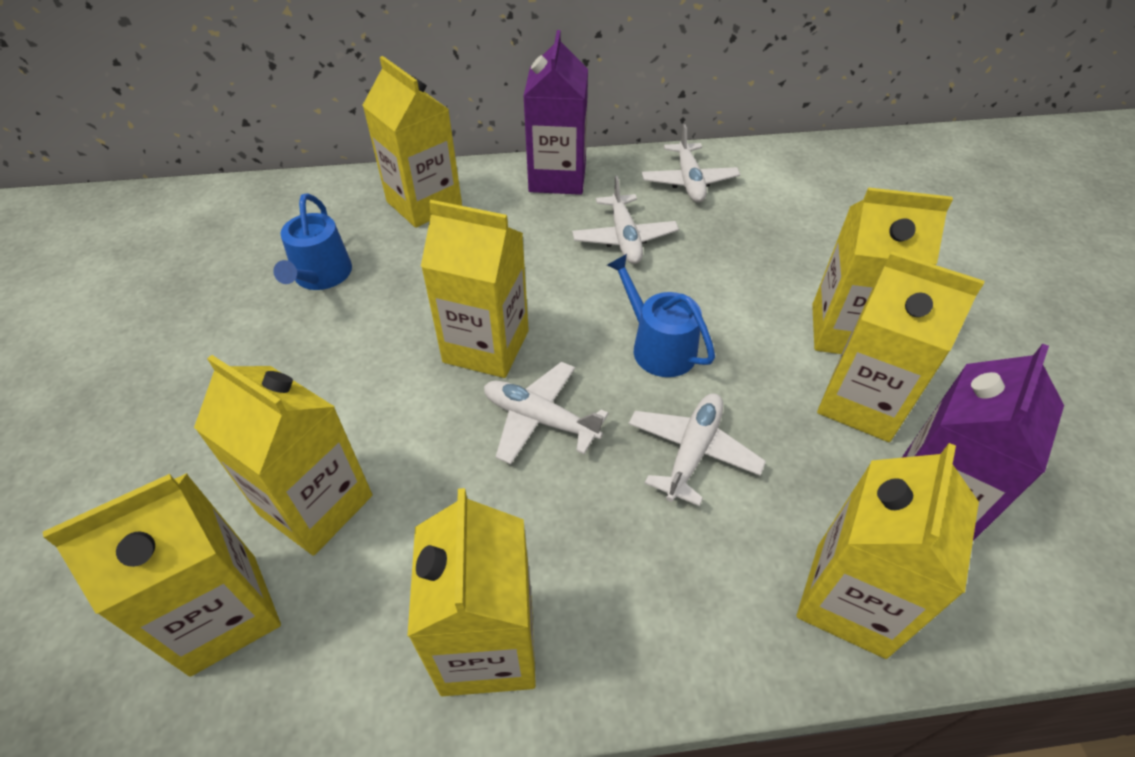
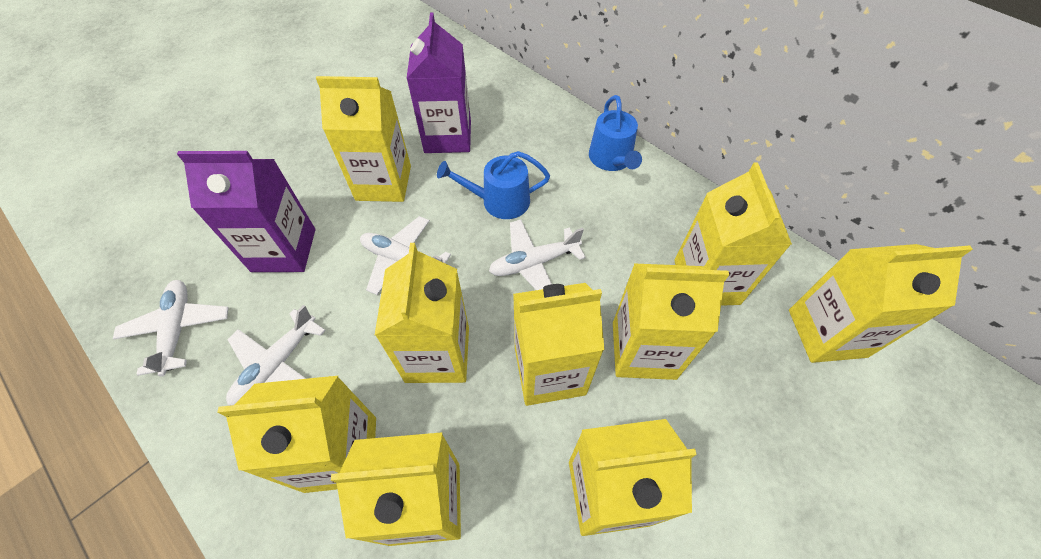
yellow carton: [43,473,281,676] [194,355,372,556] [362,56,462,228] [407,488,536,696] [421,200,529,378] [797,443,979,659] [812,187,953,354] [817,251,984,442] = 8 -> [217,376,376,493] [316,76,411,202] [331,432,461,546] [375,243,469,383] [513,283,604,406] [569,419,697,536] [613,264,729,380] [674,162,792,306] [789,244,973,363] = 9

